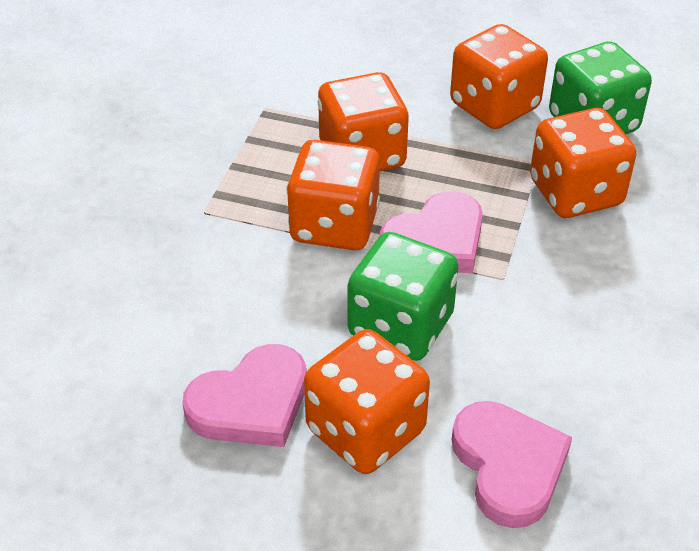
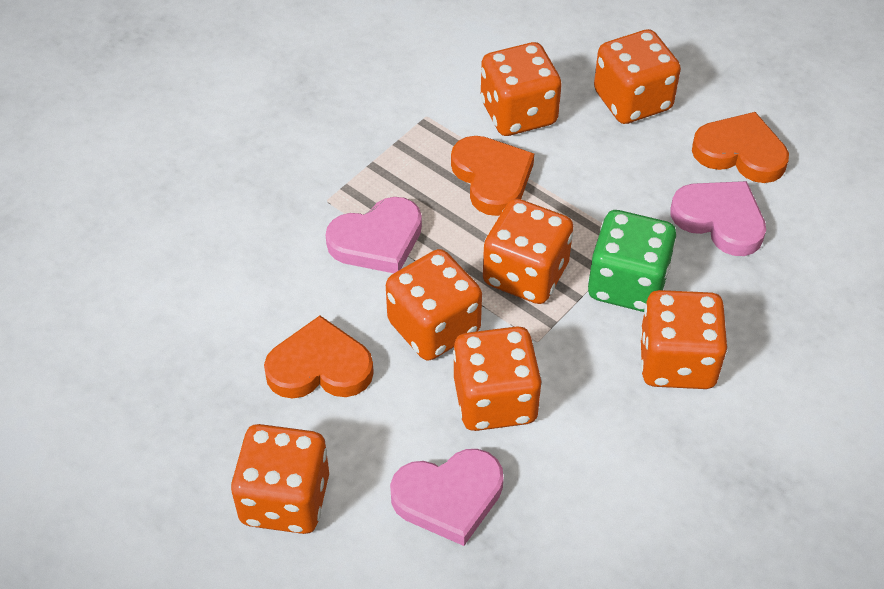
green dice: [348,232,459,361] [549,42,652,134] = 2 -> [588,210,677,312] = 1
orange dice: [286,140,380,250] [304,329,430,474] [318,72,409,171] [450,24,548,129] [530,108,636,218] = 5 -> [231,424,329,534] [386,249,482,361] [453,326,542,431] [480,42,562,136] [483,198,573,304] [594,29,681,124] [640,290,728,389] = 7
orange heart: none = 0 -> [264,316,374,399] [451,136,534,216] [692,112,789,183] = 3

